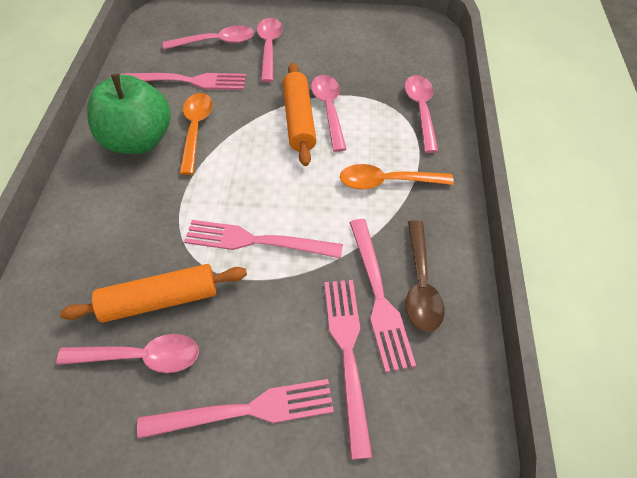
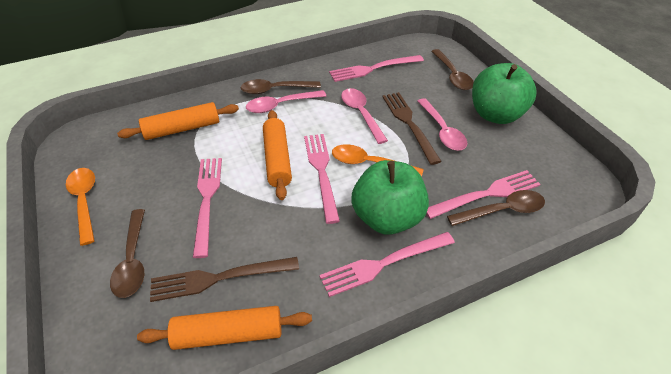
brown fork: none = 0 -> [150,257,299,302] [382,92,442,165] = 2
brown spoon: [406,220,445,332] = 1 -> [110,209,145,298] [241,79,321,94] [431,49,474,90] [447,190,545,226] = 4
green apple: [87,73,171,154] = 1 -> [351,160,429,235] [472,63,537,124] = 2
orange rolling pin: [60,264,247,323] [283,63,316,166] = 2 -> [117,102,239,140] [137,306,312,350] [263,110,292,200] = 3
pink spoon: [56,334,199,373] [163,25,254,50] [257,18,283,82] [311,75,346,152] [404,75,438,153] = 5 -> [246,90,326,113] [341,88,388,144] [417,98,467,151] = 3

